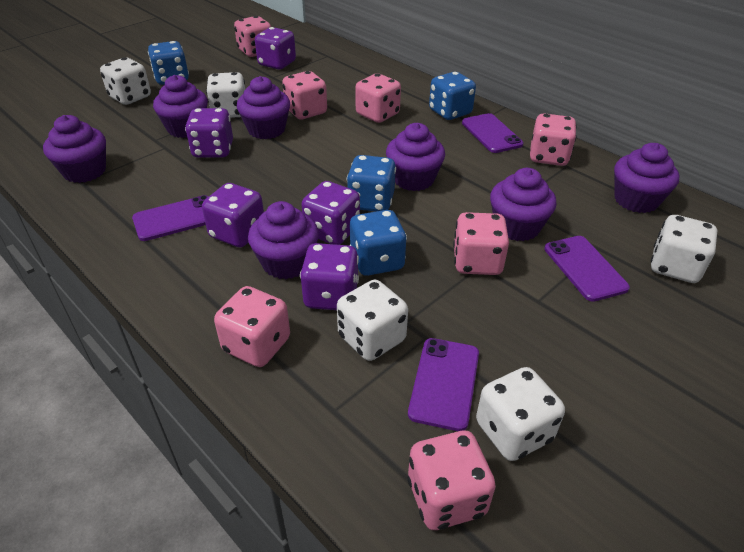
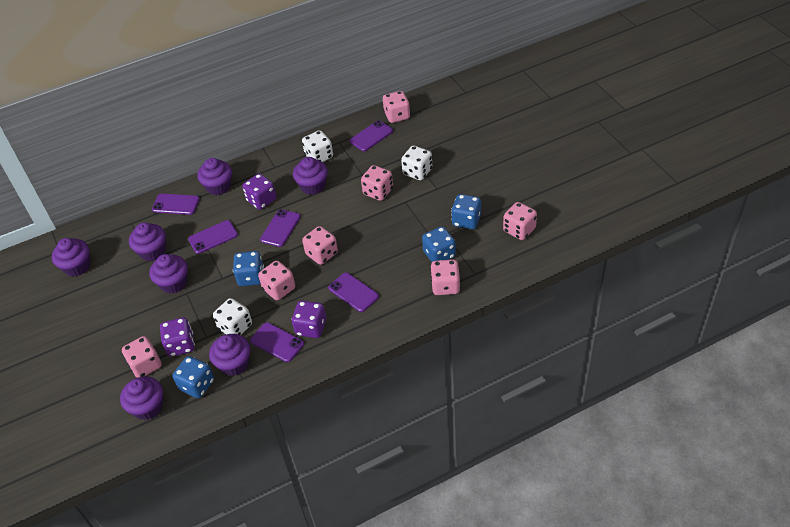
purple dice: [185,108,233,158] [202,183,264,247] [255,27,296,70] [300,243,359,310] [301,181,360,245] = 5 -> [160,317,195,357] [242,173,276,210] [291,300,326,338] = 3
purple phone: [132,195,209,241] [408,338,479,431] [462,113,523,153] [544,236,630,302] = 4 -> [152,194,200,215] [188,220,238,254] [250,322,304,362] [260,209,301,247] [328,272,379,312] [350,120,393,151] = 6
white dice: [100,57,151,105] [206,72,245,118] [337,280,408,361] [476,367,565,461] [651,215,717,283] = 5 -> [213,298,252,335] [302,130,333,162] [401,145,432,180] = 3

